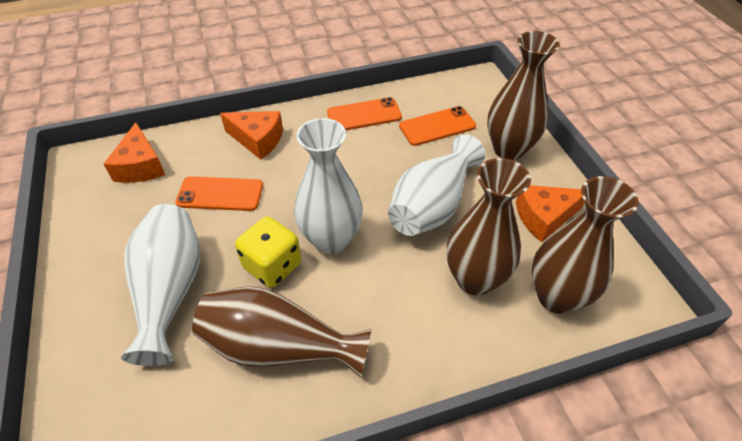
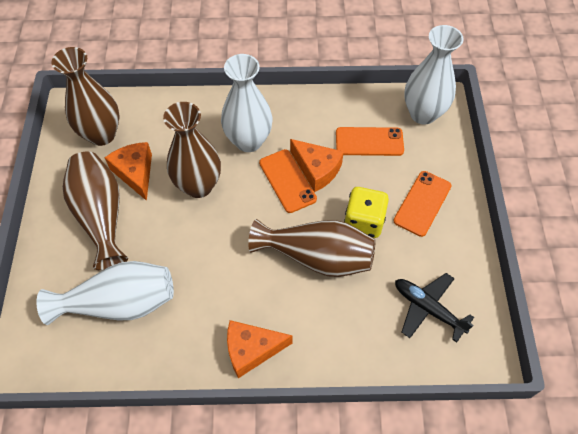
black plane: none = 0 -> [395,273,474,343] = 1

